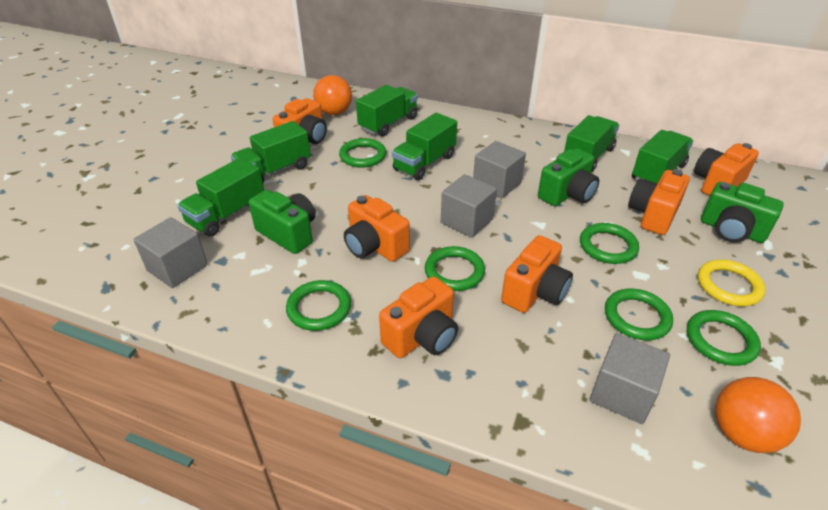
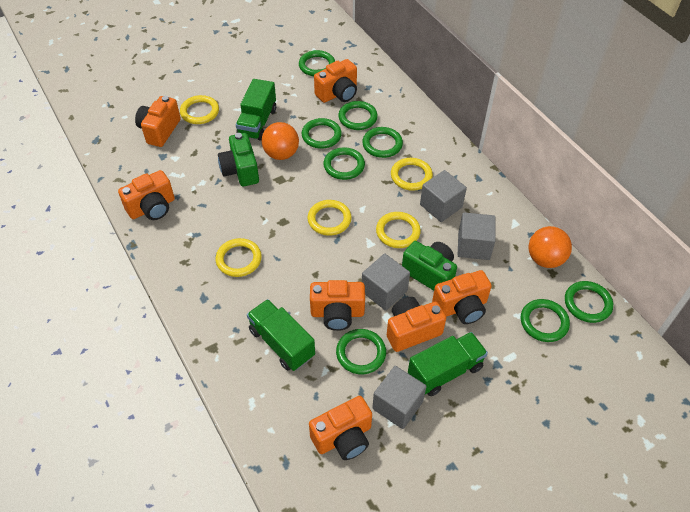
green camera: [249,190,316,254] [538,148,599,206] [701,182,784,243] = 3 -> [218,133,259,187] [402,241,457,291] = 2
green ring: [286,280,351,331] [339,138,386,168] [425,246,485,291] [580,223,639,264] [605,289,673,340] [687,310,761,366] = 6 -> [299,50,335,76] [302,118,342,149] [323,147,365,180] [336,329,386,374] [338,101,378,130] [362,127,403,158] [521,299,570,342] [565,281,613,323] = 8
green truck: [177,158,264,237] [231,121,311,183] [356,85,418,136] [392,113,457,180] [564,115,619,172] [632,130,693,184] = 6 -> [236,79,276,141] [247,299,315,371] [408,332,488,396] = 3
orange camera: [273,98,327,144] [344,195,410,262] [379,276,458,358] [501,235,573,313] [628,169,690,235] [694,143,759,196] = 6 -> [118,170,175,220] [135,96,181,147] [309,396,372,460] [310,280,365,331] [314,59,357,103] [387,297,446,352] [432,270,492,324] = 7
yellow ring: [698,260,766,306] = 1 -> [180,95,219,124] [216,238,262,277] [308,200,352,236] [376,212,421,248] [391,158,433,191] = 5

